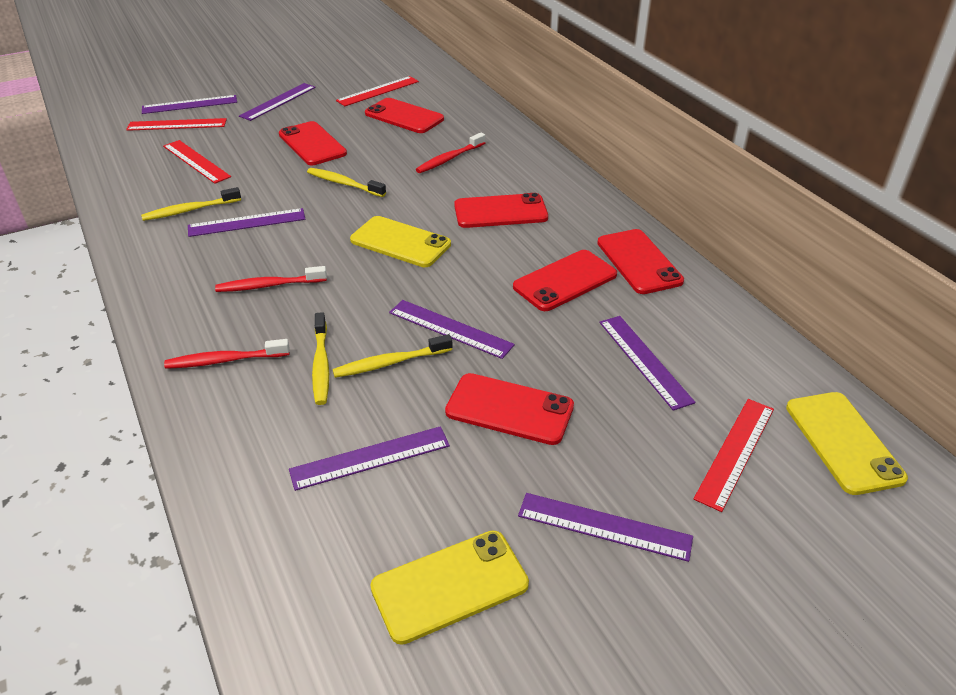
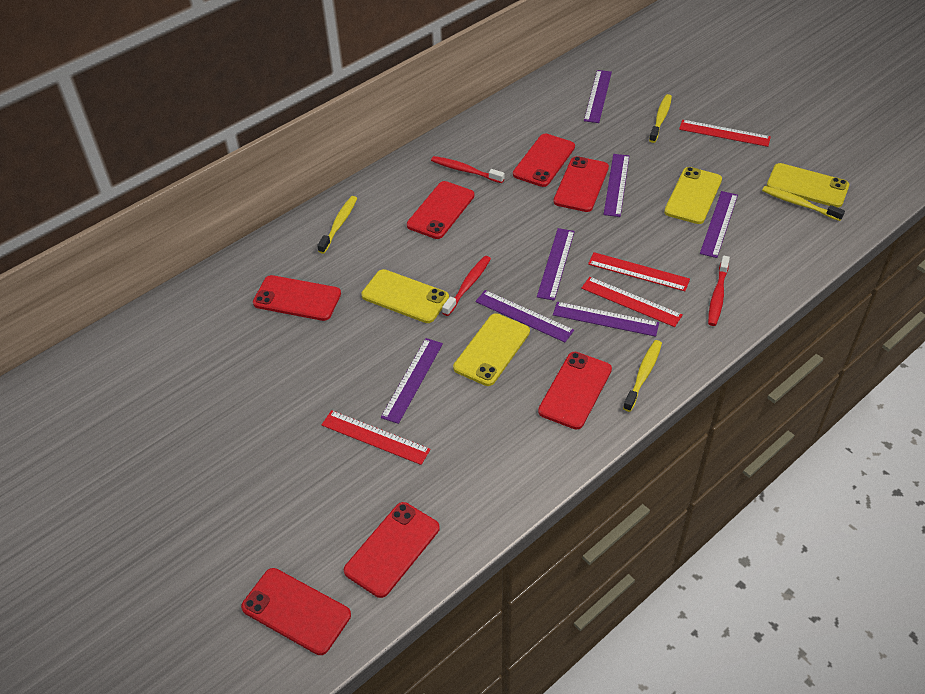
red phone: [279,121,347,165] [365,98,444,133] [445,373,574,445] [454,193,548,228] [513,250,617,311] [597,229,684,294] = 6 -> [241,568,351,655] [253,275,341,321] [344,502,440,598] [407,181,474,239] [513,134,575,187] [538,352,612,430] [554,156,609,212] = 7
yellow phone: [350,216,451,267] [370,530,529,645] [786,392,908,495] = 3 -> [361,269,449,323] [453,313,530,386] [664,167,722,224] [767,163,849,208] = 4

